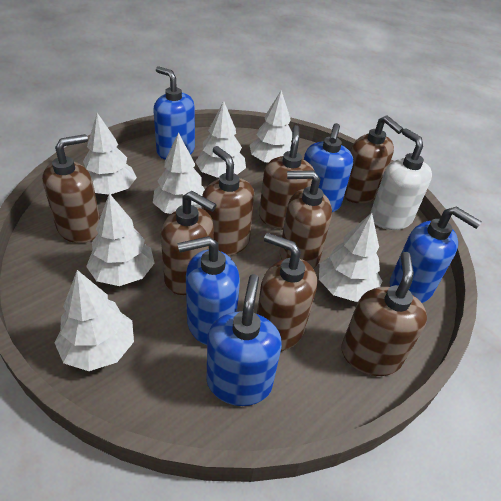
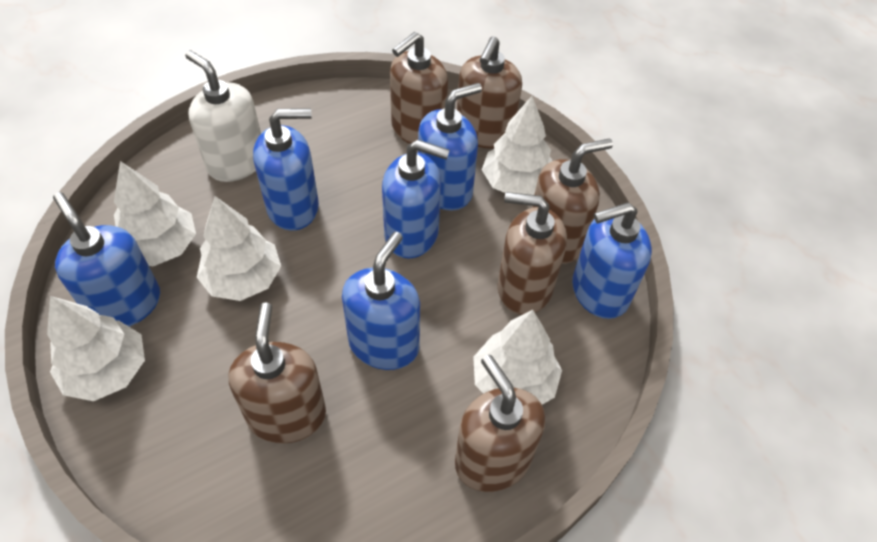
blue soap dispenser: [153,66,195,159] [177,236,240,345] [206,274,282,406] [304,123,353,212] [390,207,482,303] = 5 -> [53,192,160,327] [253,108,319,231] [342,232,420,370] [382,140,450,258] [418,83,482,211] [572,202,652,319] = 6
brown soap dispenser: [42,134,100,243] [161,191,216,295] [201,146,255,256] [257,233,317,351] [259,125,315,230] [280,171,332,269] [341,252,427,376] [344,115,403,203] = 8 -> [228,302,326,443] [390,32,448,144] [455,355,545,492] [457,36,522,149] [498,192,567,315] [532,138,613,264] = 6
white tree: [55,270,134,371] [83,113,137,195] [86,193,155,286] [153,132,205,214] [195,101,246,178] [250,90,292,163] [319,213,382,302] = 7 -> [47,296,145,401] [114,161,196,266] [197,196,281,301] [473,310,562,405] [482,96,552,195] = 5

